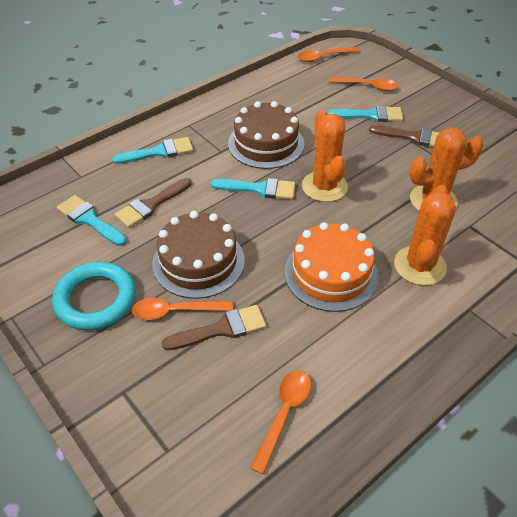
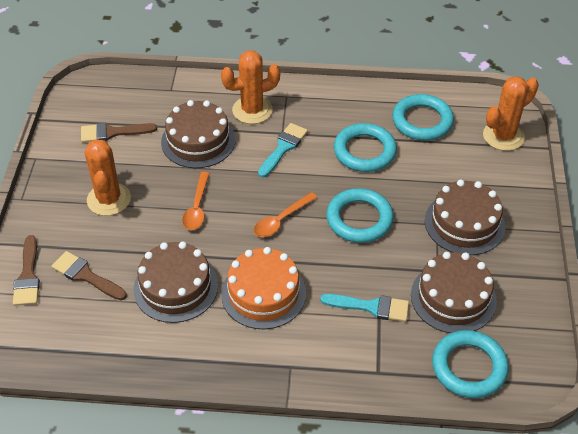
brown cake: [152,211,245,299] [228,101,304,169] = 2 -> [134,241,218,323] [161,100,236,168] [411,252,497,333] [425,180,505,255] = 4
orange spoon: [132,298,233,320] [251,370,311,474] [297,47,359,62] [328,77,398,91] = 4 -> [182,172,210,230] [254,192,318,237] = 2
turquoise brush: [57,195,127,246] [112,137,193,164] [211,178,295,199] [327,106,403,122] = 4 -> [258,123,308,178] [320,294,409,322] = 2
turquoise ring: [52,262,136,330] = 1 -> [326,188,393,243] [334,123,397,172] [392,94,454,141] [432,330,509,398] = 4

